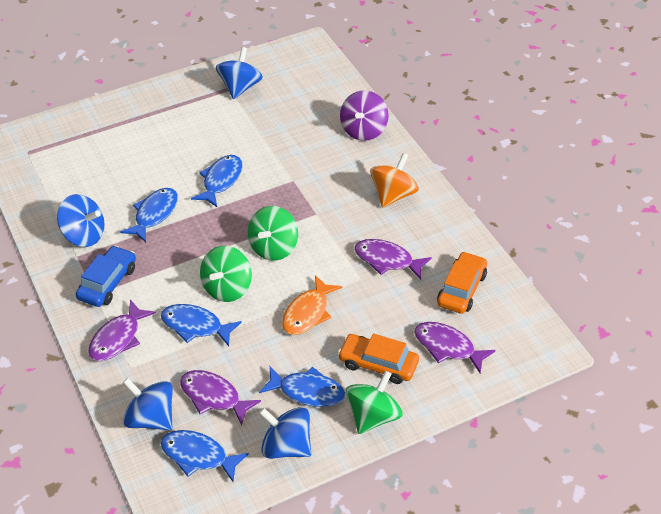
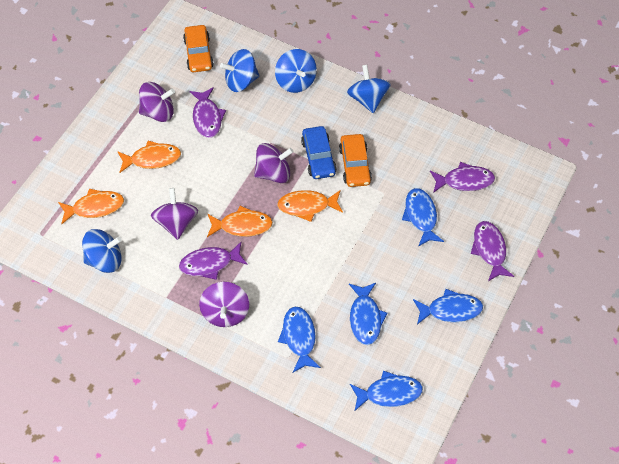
green spinning top: [200,246,252,302] [248,206,298,261] [346,371,402,434] = 3 -> none = 0
orange fish: [282,275,342,335] = 1 -> [58,189,124,224] [117,141,181,173] [207,206,273,237] [277,190,343,222] = 4
orange spinning top: [370,153,419,208] = 1 -> none = 0
purple spinning top: [340,90,389,141] = 1 -> [139,82,175,122] [151,188,198,240] [199,282,249,327] [254,143,294,183] = 4

